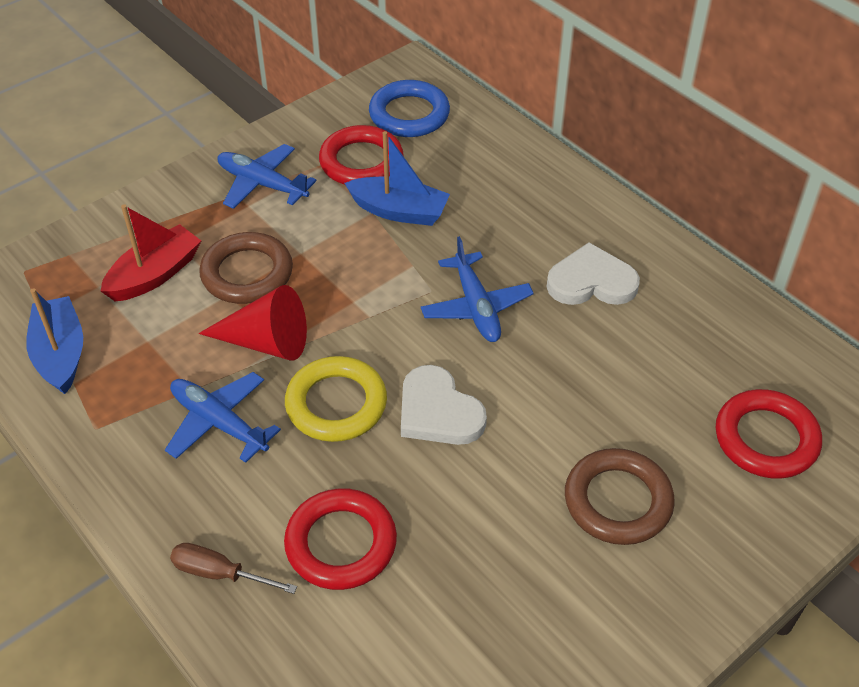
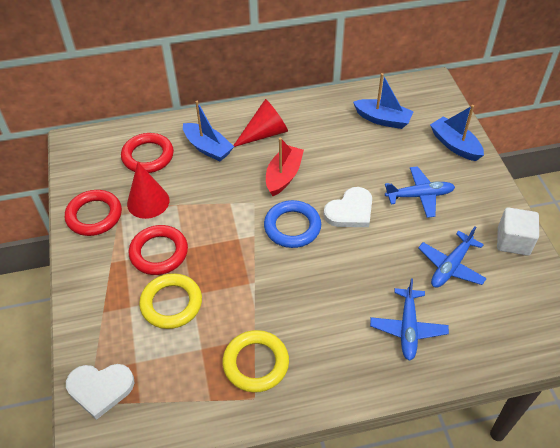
blue boat: [26,288,83,394] [345,131,450,226] = 2 -> [183,101,234,162] [353,73,414,129] [430,105,484,161] = 3
brown ring: [199,232,293,304] [565,448,675,545] = 2 -> none = 0
brown screwdriver: [170,543,297,594] = 1 -> none = 0
red cone: [198,285,307,361] = 1 -> [127,162,169,219] [233,99,288,147] = 2
white cube: none = 0 -> [497,207,539,256] = 1
yellow ring: [285,356,387,442] = 1 -> [139,273,202,329] [223,330,289,393] = 2

